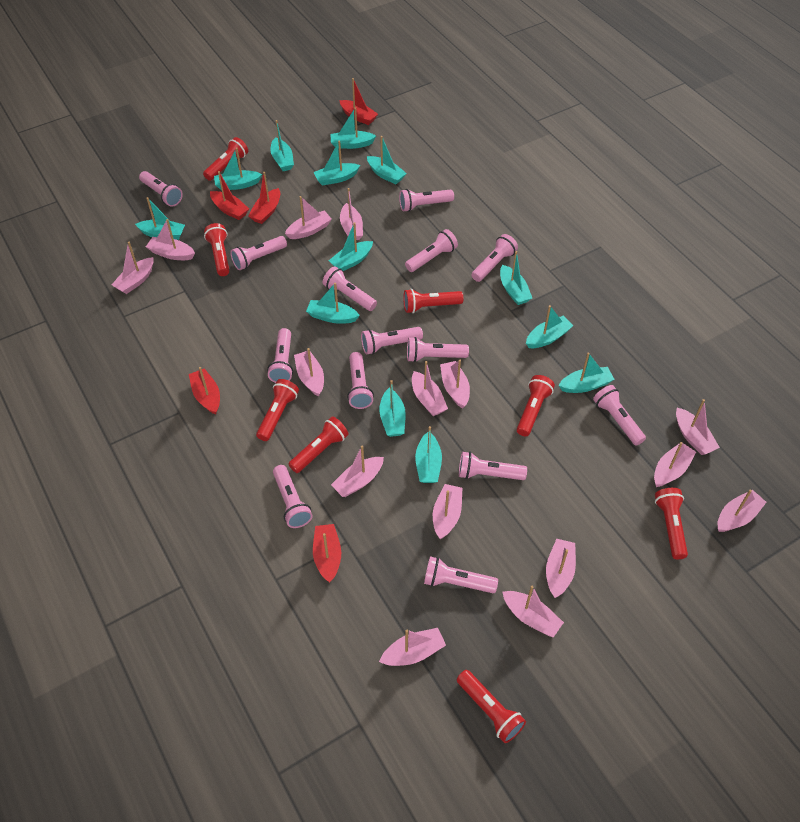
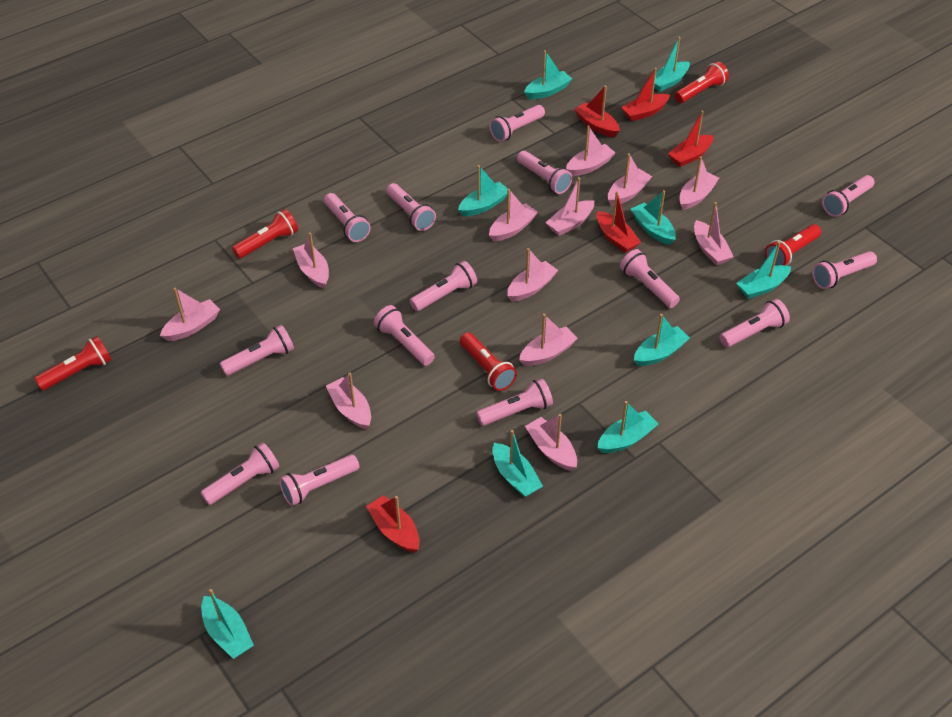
pink boat: [112,242,154,294] [146,219,195,260] [285,196,332,239] [294,348,324,396] [331,446,384,497] [340,188,363,240] [379,628,446,666] [412,361,448,416] [433,484,462,539] [440,360,470,409] [503,585,564,637] [546,539,576,598] [654,442,696,487] [676,399,720,455] [718,490,767,532] = 15 -> [160,288,220,341] [293,232,329,288] [326,373,371,430] [489,189,538,241] [507,248,558,302] [519,314,578,366] [525,414,577,471] [546,177,594,236] [566,126,615,176] [608,153,652,206] [679,157,719,210] [694,202,734,265] = 12
red flashlight: [203,137,248,181] [204,223,230,276] [256,379,299,441] [289,417,349,473] [403,289,464,313] [457,670,526,743] [517,375,555,436] [655,488,688,559] = 8 -> [34,336,111,391] [232,209,298,259] [460,333,517,391] [675,62,729,103] [765,224,821,266] = 5
turquoise boat: [135,197,185,240] [214,147,262,190] [270,120,294,171] [306,283,360,324] [314,141,360,185] [329,222,373,271] [330,107,376,149] [367,136,407,184] [379,380,406,437] [415,426,442,483] [500,251,532,305] [526,305,574,348] [559,352,615,393] = 13 -> [201,589,254,659] [458,165,508,216] [492,430,543,497] [524,50,572,99] [597,401,658,453] [631,190,676,245] [634,314,690,366] [654,37,690,92] [737,242,791,299] = 9

